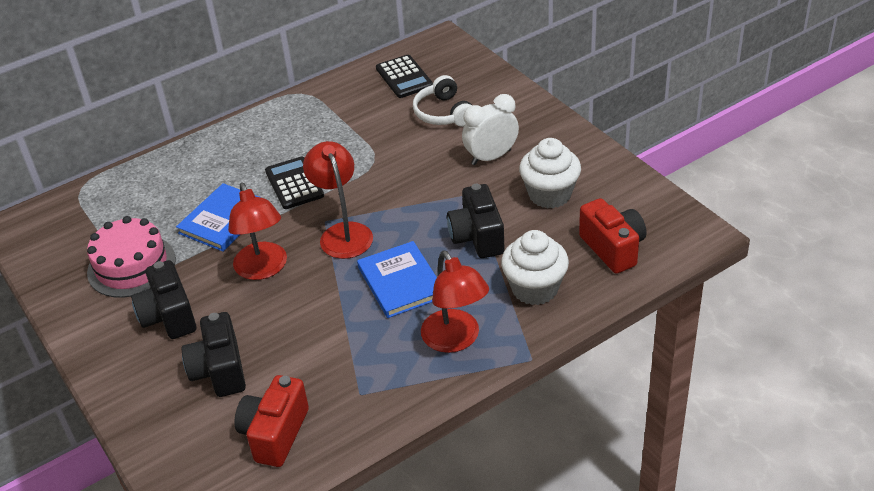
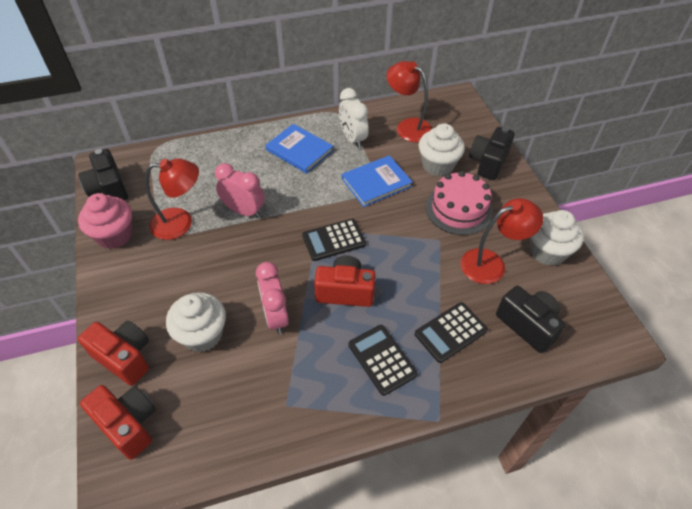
black calculator: [265,156,324,209] [376,55,433,98] = 2 -> [302,219,366,261] [348,325,418,396] [415,302,488,363] = 3
pink clock: none = 0 -> [215,163,265,218] [256,262,289,334] = 2
pink cupcake: none = 0 -> [78,193,132,249] = 1
red camera: [235,375,309,467] [579,198,646,274] = 2 -> [78,321,149,386] [80,385,156,460] [314,256,376,307] = 3
white cupcake: [501,230,569,305] [519,138,581,209] = 2 -> [166,292,226,352] [419,123,465,176] [530,210,584,266] = 3
white headphones: [413,75,472,127] = 1 -> none = 0

